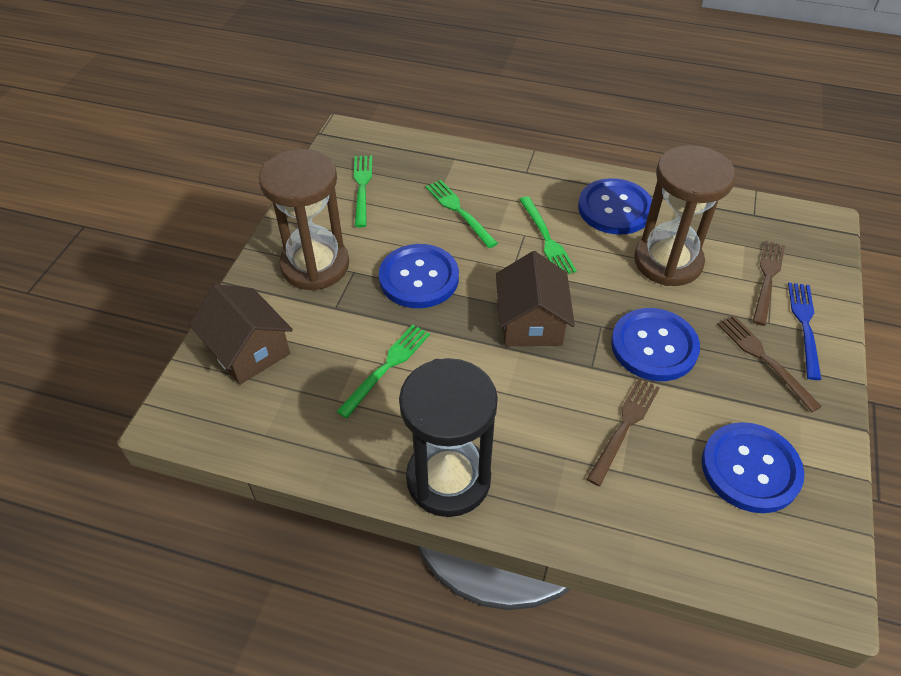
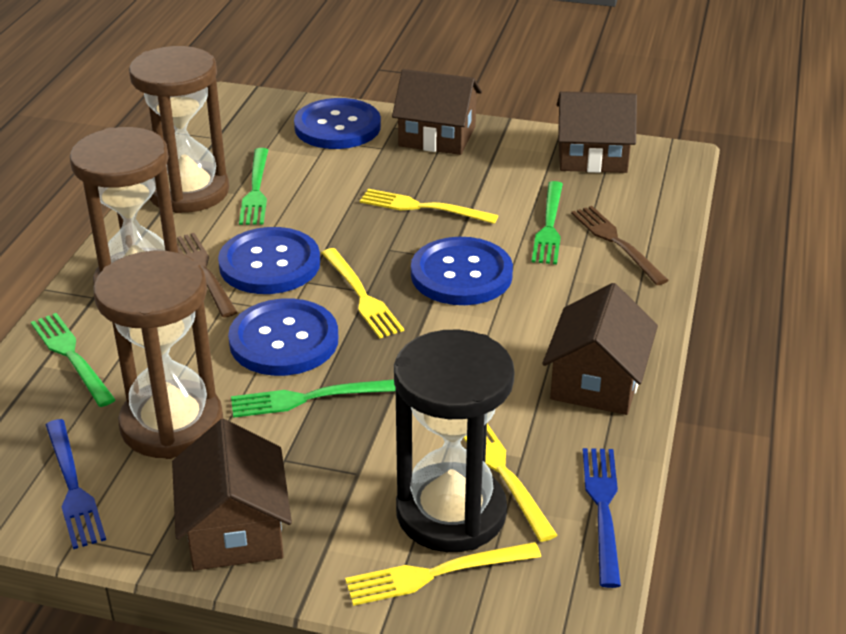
blue fork: [788,283,821,380] = 1 -> [46,419,106,549] [583,448,621,588] = 2
brown fork: [587,378,660,486] [717,316,822,412] [752,240,785,326] = 3 -> [177,233,238,318] [571,206,669,285] = 2
brown hourglass: [259,149,349,290] [634,145,736,286] = 2 -> [70,127,178,284] [93,251,223,459] [129,46,229,213] = 3
brown house: [189,284,293,385] [496,251,575,346] = 2 -> [172,419,292,571] [392,69,482,155] [542,283,658,415] [557,91,637,173] = 4
yellow fork: none = 0 -> [322,248,404,338] [345,542,541,606] [360,189,498,224] [463,423,557,542] = 4

